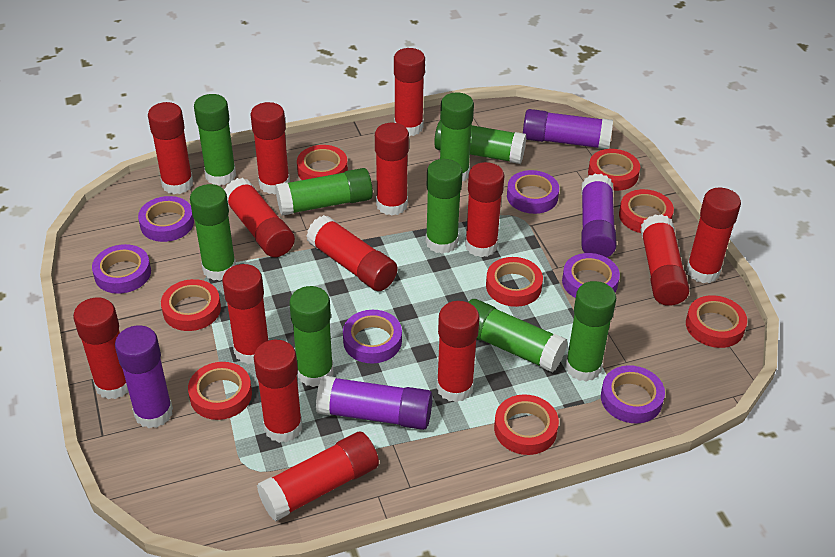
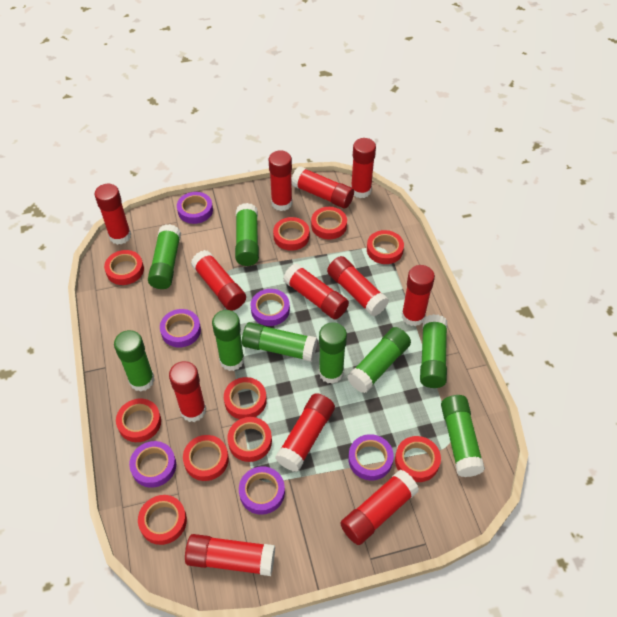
purple glue stick: [115,325,173,428] [316,375,433,430] [523,109,613,149] [581,174,617,257] = 4 -> none = 0
red glue stick: [73,298,129,399] [148,102,193,194] [222,264,269,364] [224,178,295,257] [251,102,290,194] [254,340,302,443] [257,432,379,521] [306,215,398,291] [375,123,409,216] [394,48,425,136] [436,301,480,402] [465,162,505,257] [640,214,690,306] [686,188,741,283] = 14 -> [95,184,131,245] [169,361,206,422] [185,534,275,576] [191,250,246,311] [269,150,293,211] [275,393,335,472] [283,263,349,319] [291,166,354,208] [327,256,389,316] [340,470,419,545] [351,138,376,198] [402,265,435,326] = 12
red tape: [161,279,221,331] [188,362,252,420] [297,145,348,180] [486,257,543,307] [494,394,559,455] [588,149,640,191] [619,189,674,233] [686,295,747,348] = 8 -> [104,250,144,285] [116,399,161,442] [138,495,187,545] [183,435,229,481] [224,377,267,419] [227,417,272,462] [273,217,310,251] [311,207,347,239] [367,230,404,264] [395,436,441,482] = 10

